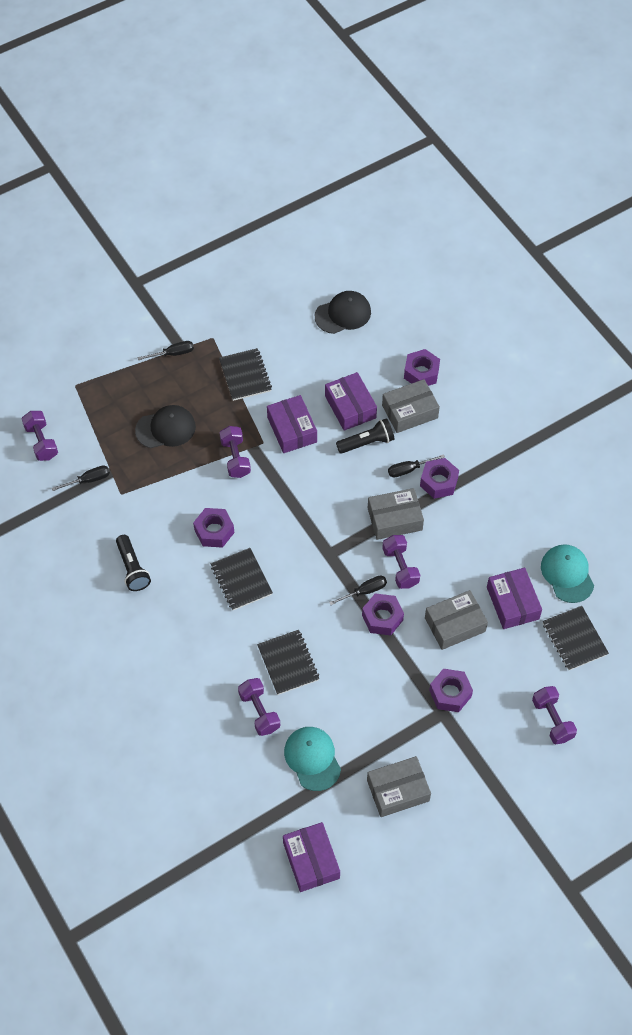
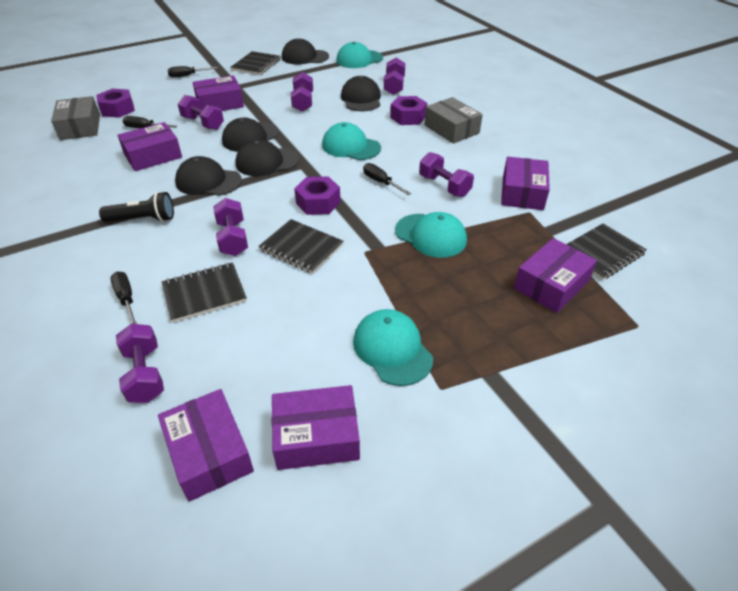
black cap: [135,405,196,448] [315,291,371,334] = 2 -> [175,156,242,196] [222,117,279,152] [236,139,299,176] [282,38,329,64] [341,76,381,111] = 5
black flashlight: [116,535,151,591] [336,418,394,454] = 2 -> [99,192,174,222] = 1
grey box: [367,756,431,817] [368,488,424,540] [382,379,440,433] [425,590,488,650] = 4 -> [51,96,100,140] [424,97,483,144] = 2
purple box: [267,395,317,453] [283,822,340,892] [325,372,377,431] [487,568,542,629] = 4 -> [117,122,182,171] [158,389,254,502] [192,75,244,111] [272,385,360,470] [501,157,550,210] [514,238,597,313] = 6
purple dumbbell: [21,411,58,461] [219,426,251,478] [238,678,280,736] [382,535,420,589] [532,686,577,744] = 5 -> [116,324,164,403] [178,95,224,130] [213,198,248,256] [291,72,313,112] [384,57,405,95] [419,152,474,197] = 6
purple nut: [193,508,234,548] [362,593,404,636] [404,349,440,386] [420,458,459,499] [429,669,473,712] = 5 -> [96,89,135,118] [294,176,341,215] [390,96,427,125] = 3
turquoise cap: [284,727,341,791] [541,544,594,603] = 2 -> [322,122,381,160] [336,42,383,68] [353,309,433,386] [395,212,467,258] = 4

